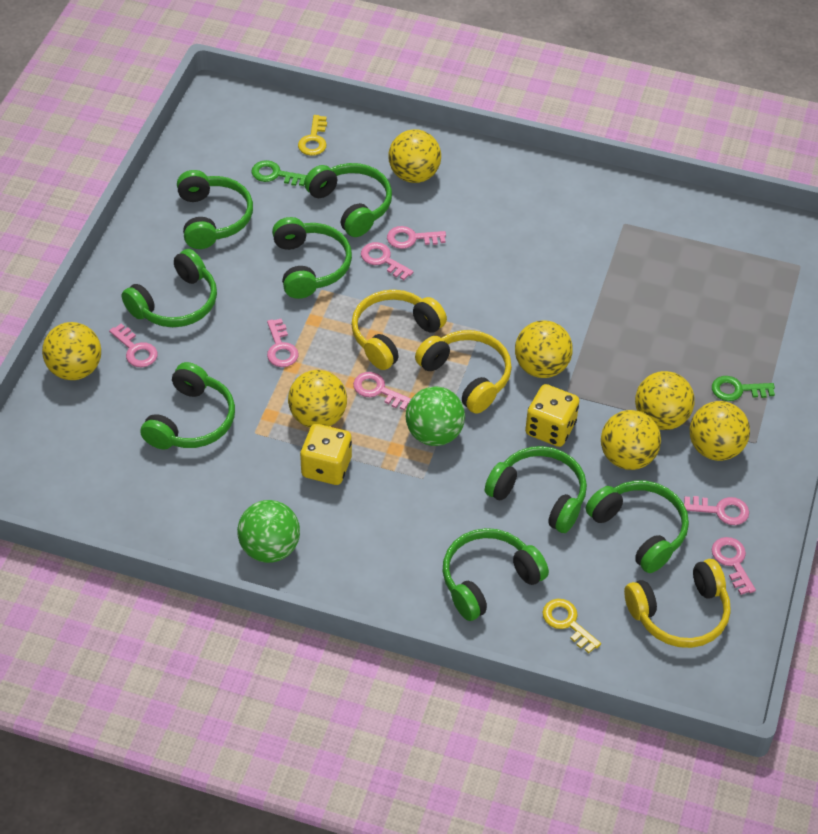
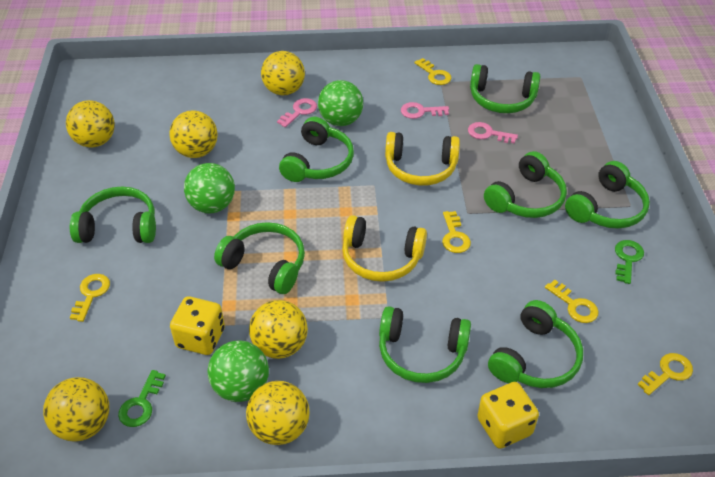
green ball: [237,500,300,563] [406,387,465,446] = 2 -> [184,163,235,213] [207,340,269,402] [318,80,363,126] = 3
pink key: [109,324,158,367] [267,319,299,367] [353,372,411,410] [361,242,413,280] [387,226,446,249] [684,496,749,525] [712,537,756,595] = 7 -> [277,98,317,127] [401,102,449,119] [468,122,518,144] = 3
yellow ball: [42,322,101,380] [288,370,347,428] [388,129,441,183] [515,320,573,378] [601,410,661,470] [635,371,695,430] [689,401,750,461] = 7 -> [43,377,109,442] [66,100,115,147] [169,110,218,158] [246,381,309,445] [249,300,308,359] [261,51,305,95] = 6
yellow headphones: [351,290,447,370] [415,330,512,414] [624,559,731,648] = 3 -> [342,215,427,282] [385,132,460,186] = 2
yellow key: [298,115,327,156] [542,599,601,653] = 2 -> [70,274,110,322] [414,58,452,85] [442,211,471,253] [545,280,599,323] [638,353,693,395] = 5

